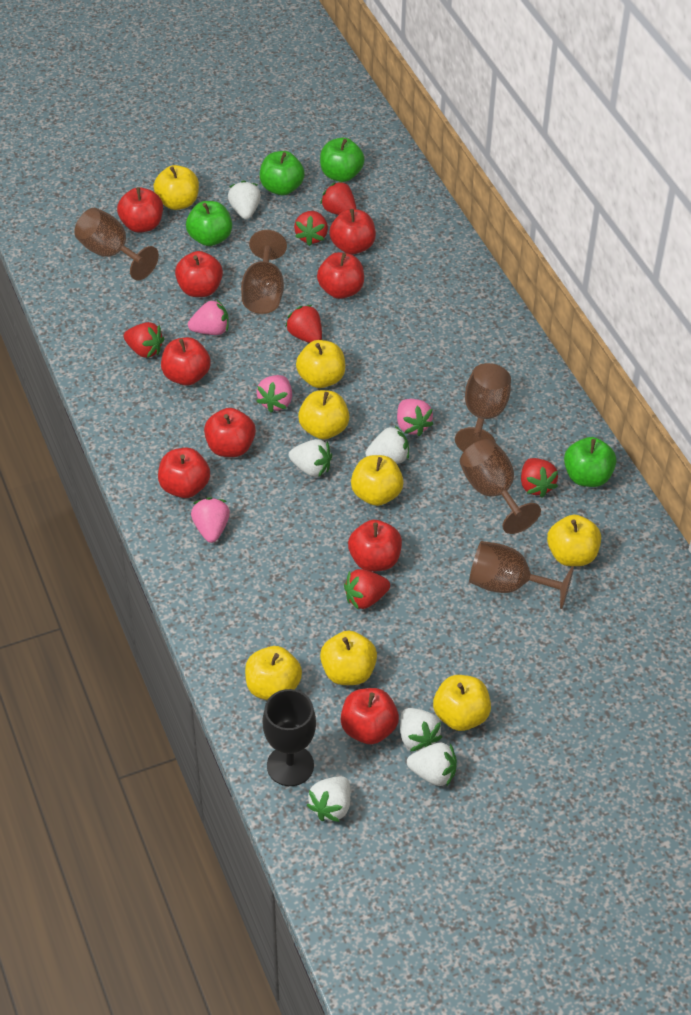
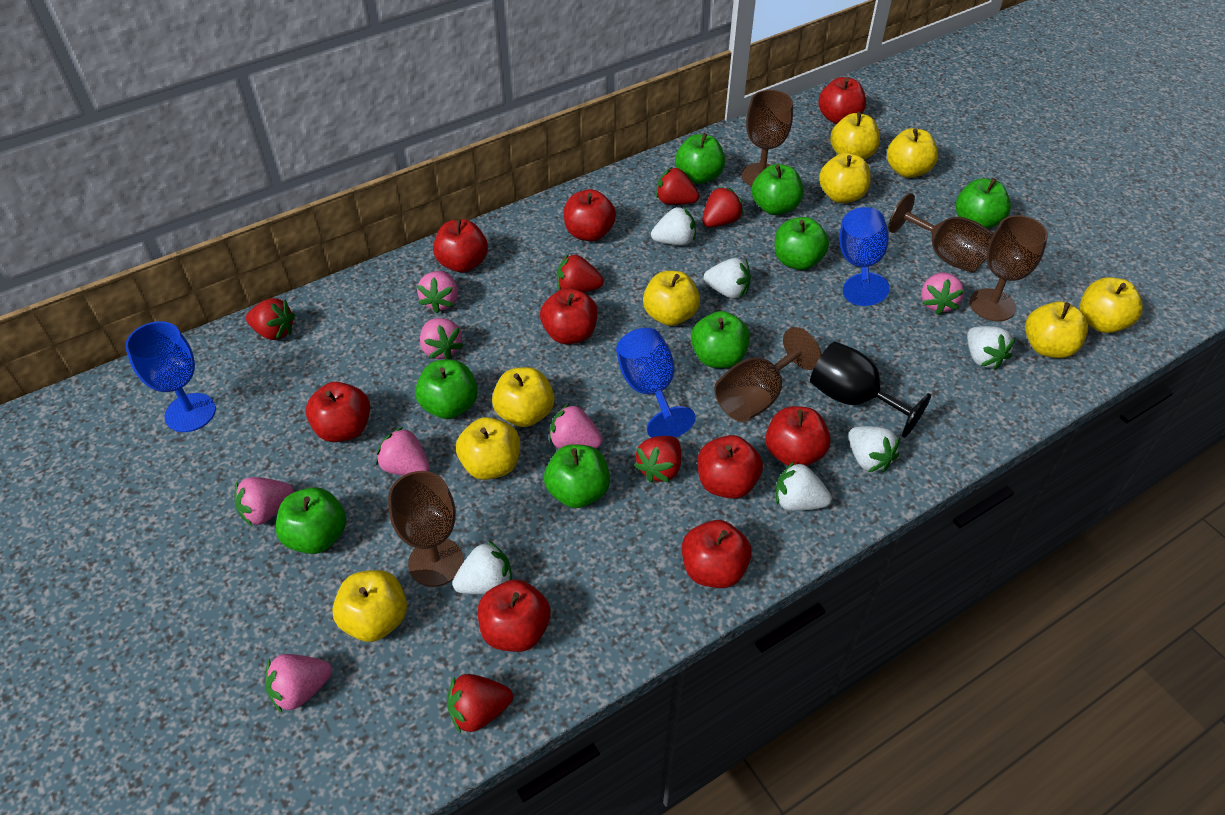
blue goblet: none = 0 -> [125,321,216,432] [616,328,696,438] [839,207,890,306] = 3
green apple: [186,201,232,246] [260,151,305,195] [320,138,365,182] [564,437,616,487] = 4 -> [276,487,346,554] [415,360,478,419] [544,444,610,508] [675,133,725,184] [691,311,750,368] [751,164,803,215] [775,217,829,270] [956,178,1011,229] = 8
pink strawberry: [188,300,229,335] [191,497,230,543] [256,375,292,413] [397,399,433,436] = 4 -> [235,477,294,527] [265,654,332,713] [376,427,430,476] [417,271,458,313] [420,318,464,360] [549,403,603,449] [921,272,964,315] = 7
yellow apple: [154,165,199,210] [245,646,302,700] [296,340,345,388] [298,390,349,440] [320,630,377,685] [351,455,404,506] [433,675,491,731] [547,515,601,566] = 8 -> [332,570,407,642] [456,417,520,480] [492,367,554,427] [643,271,700,326] [819,153,871,203] [830,112,880,160] [887,128,938,178] [1025,301,1088,358] [1080,277,1143,333] = 9

